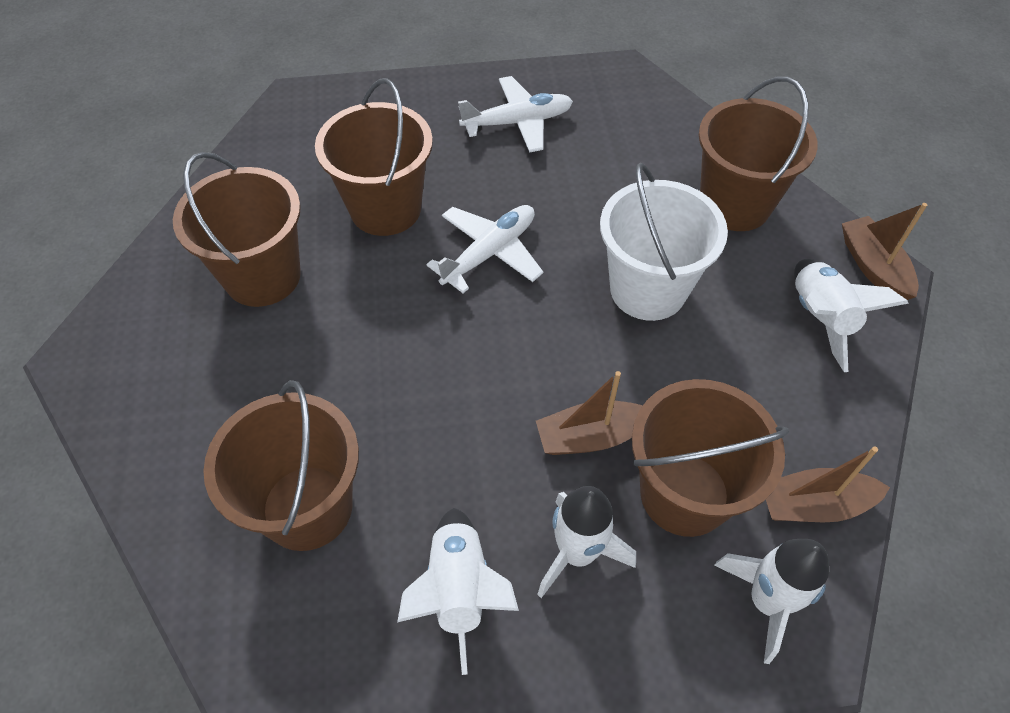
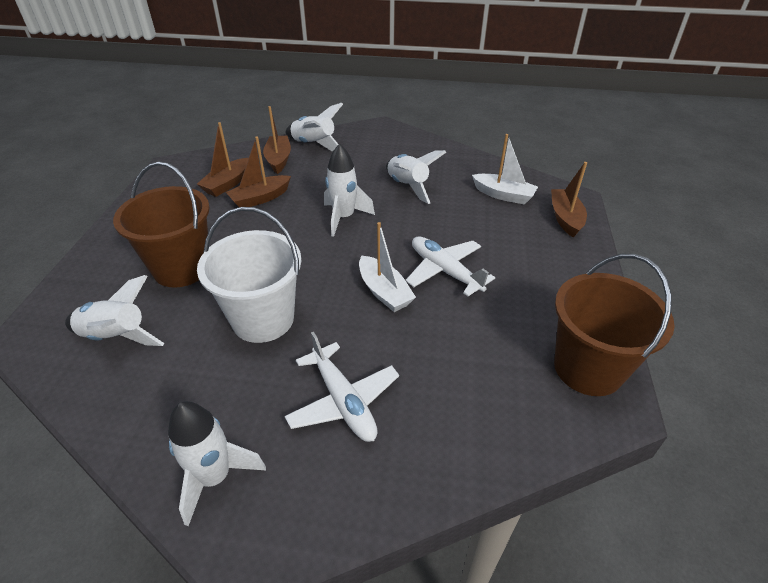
brown boat: [536,371,643,455] [766,446,890,522] [842,203,927,300] = 3 -> [197,122,249,197] [226,136,291,207] [263,106,291,174] [551,162,587,238] = 4
brown bucket: [173,152,301,307] [203,380,359,551] [315,78,433,236] [632,379,789,537] [699,76,818,231] = 5 -> [113,161,210,287] [554,254,675,396] = 2
white boat: none = 0 -> [359,222,416,312] [472,134,538,205] = 2
white rocket: [397,508,519,675] [537,486,636,598] [714,539,829,664] [794,259,909,372] = 4 -> [65,275,165,346] [168,401,266,526] [285,103,343,151] [324,144,375,237] [386,150,446,204] = 5

